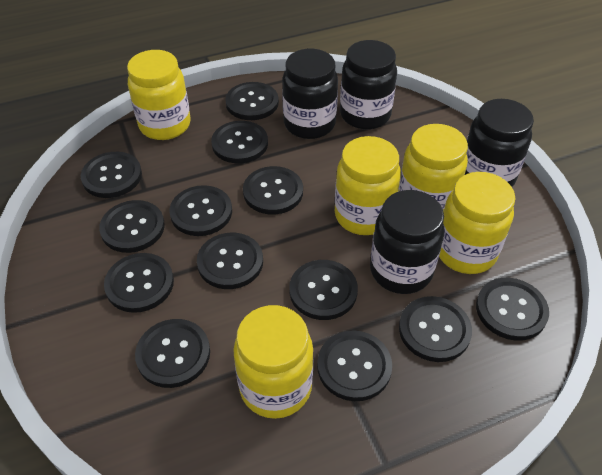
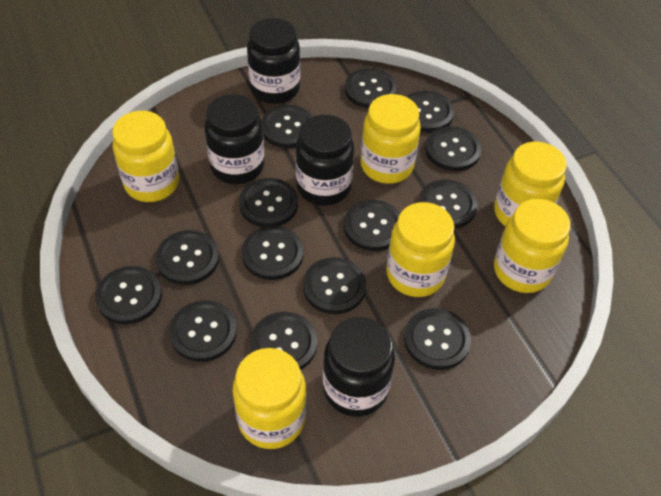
black button: [81,152,142,198] [99,200,165,253] [104,253,174,313] [135,319,210,388] [169,185,232,236] [197,233,263,289] [211,121,268,163] [225,82,279,120] [243,166,303,215] [289,260,358,320] [317,330,392,401] [399,296,472,362] [476,278,549,341] = 13 -> [95,266,162,324] [156,230,219,285] [169,300,237,362] [239,178,298,227] [241,226,303,280] [250,312,317,370] [261,105,313,148] [303,257,366,314] [344,200,400,251] [345,68,397,108] [404,308,471,370] [406,91,454,133] [418,179,478,229] [425,126,481,171] = 14
yellow jar: [127,50,191,140] [233,305,313,419] [335,136,401,235] [399,124,468,211] [439,172,515,274] = 5 -> [112,111,179,202] [232,348,306,449] [361,94,421,184] [386,202,455,297] [494,142,567,226] [494,199,570,293] = 6

